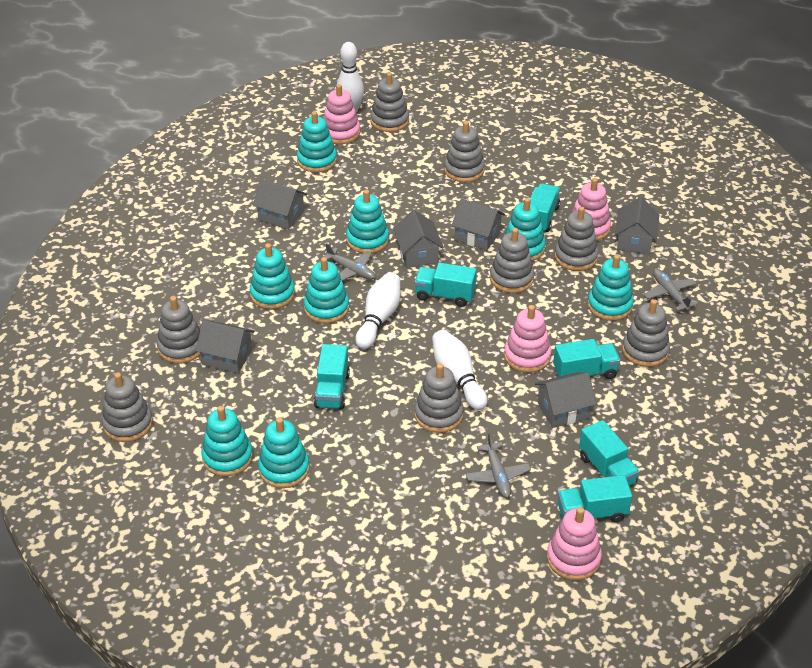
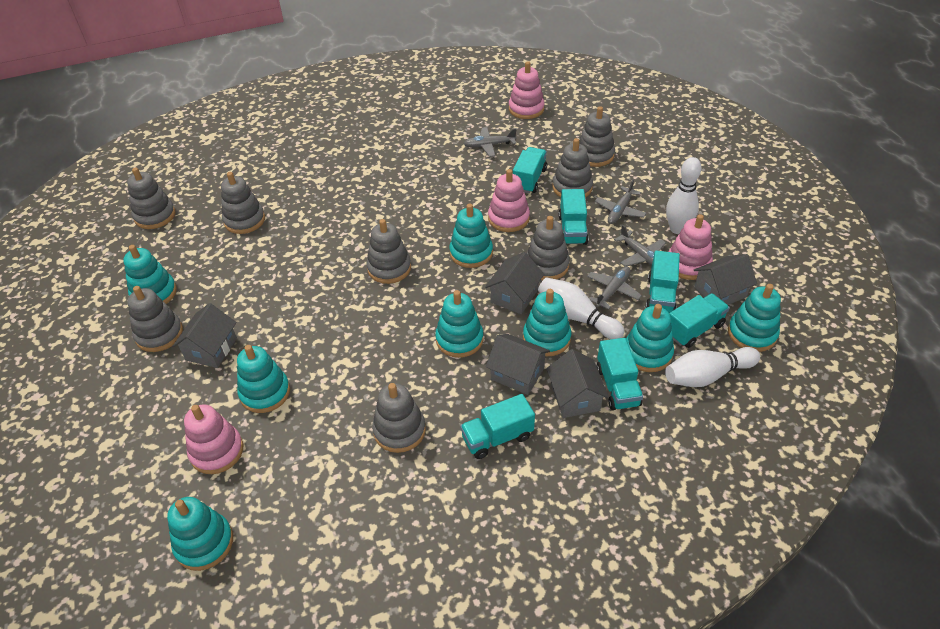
grey house: [195,320,255,373] [253,179,307,230] [393,210,444,268] [451,198,505,251] [535,372,597,428] [615,197,659,254] = 6 -> [173,303,237,368] [485,252,544,314] [486,334,550,395] [546,349,609,418] [694,254,757,305] = 5
grey plane: [324,243,375,281] [466,433,531,498] [644,269,697,311] = 3 -> [464,127,517,157] [587,266,642,310] [595,179,647,224] [614,225,666,267] = 4

